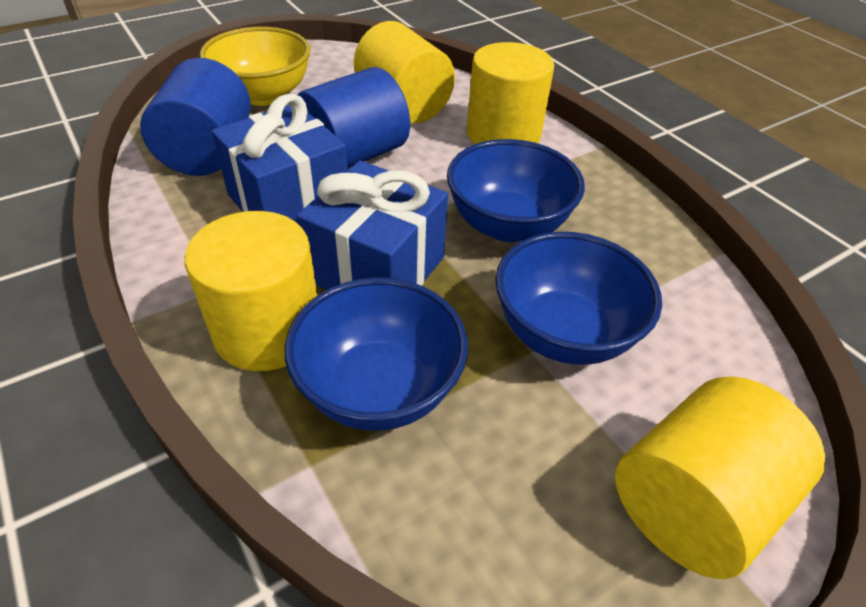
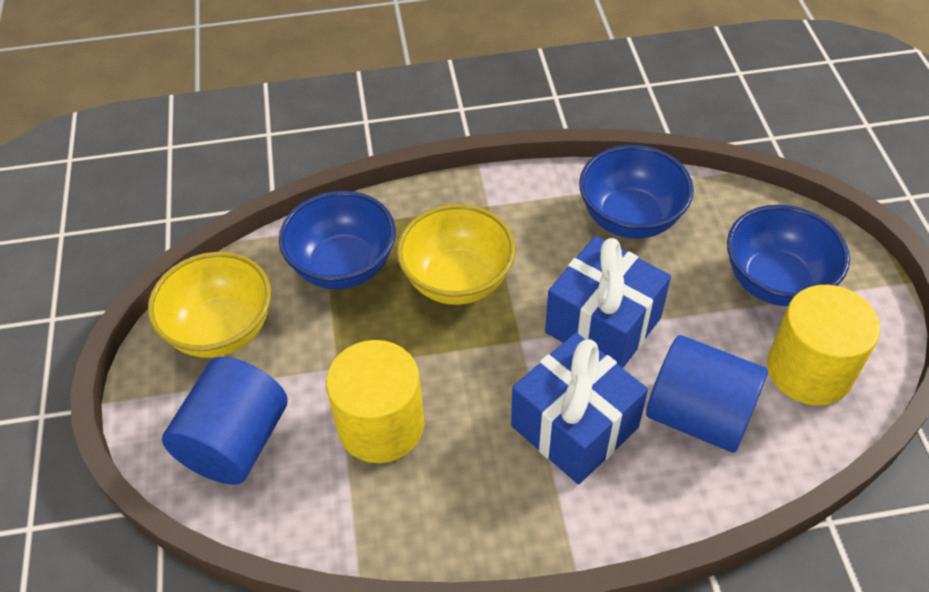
yellow bowl: [200,27,311,106] = 1 -> [148,252,271,358] [397,204,515,305] = 2
yellow cylinder: [185,211,317,371] [354,21,455,123] [467,42,554,144] [615,377,825,579] = 4 -> [326,340,424,463] [767,285,880,406] = 2

